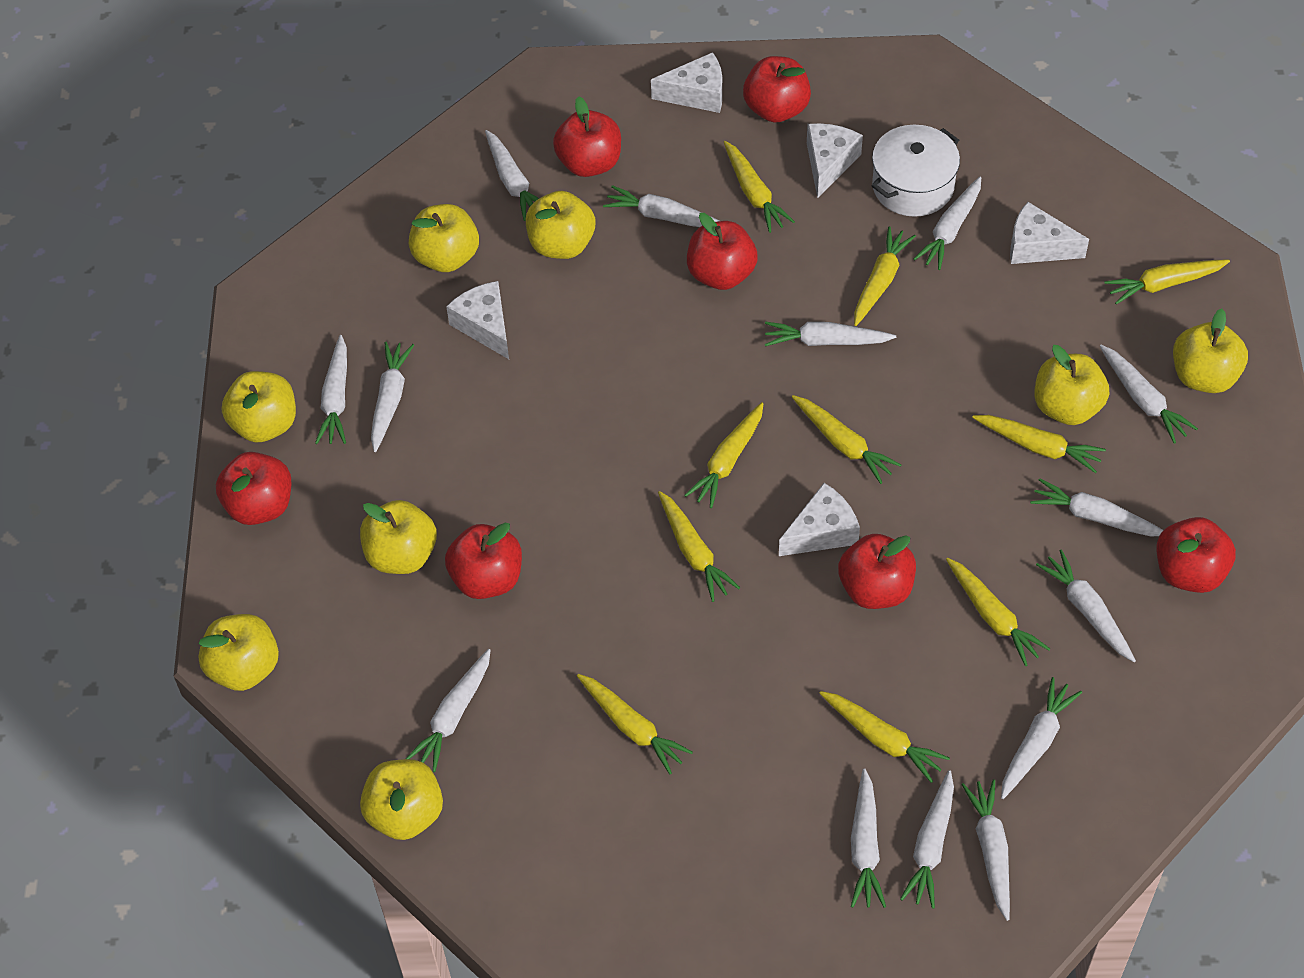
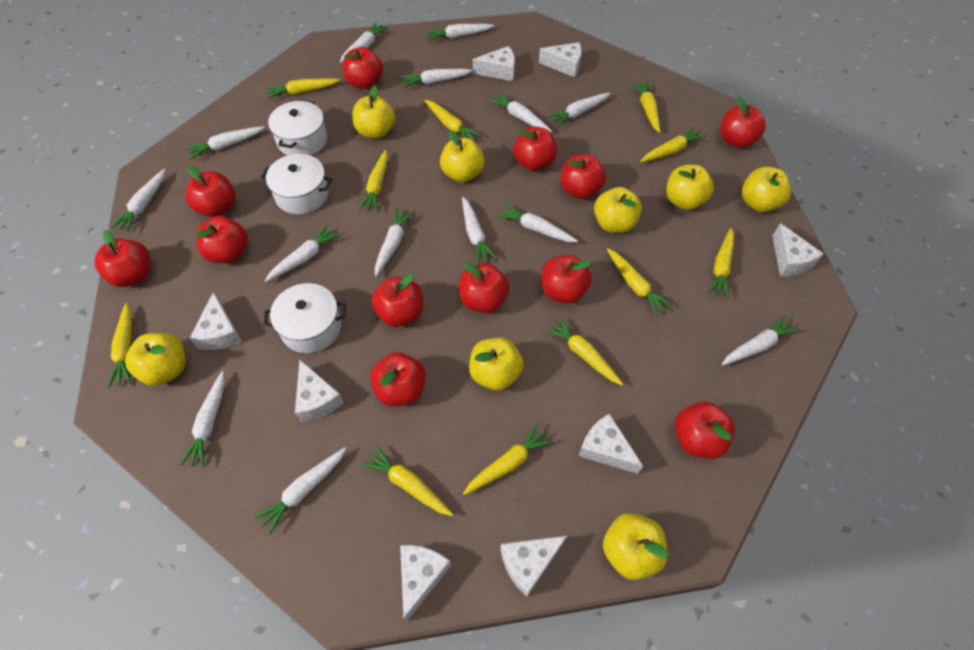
red apple: [216,452,292,525] [445,523,522,599] [553,96,621,177] [687,213,758,290] [743,56,811,123] [838,534,916,609] [1157,517,1236,593] = 7 -> [94,230,150,287] [186,166,236,217] [195,216,248,263] [343,47,383,89] [370,352,426,406] [371,273,423,327] [459,262,510,313] [513,127,557,171] [541,255,592,304] [560,154,606,199] [675,402,735,459] [720,96,766,148] = 12
white cheese: [446,281,509,359] [651,52,722,113] [779,483,860,556] [807,123,863,199] [1010,202,1089,264] = 5 -> [190,292,242,350] [295,360,344,422] [400,545,451,622] [473,46,515,81] [500,536,567,596] [539,42,582,77] [579,413,643,474] [772,223,824,276] = 8
white pot: [871,125,960,217] = 1 -> [261,154,332,214] [264,283,346,353] [268,100,327,156] = 3
yellow carrot: [577,674,693,775] [658,491,740,602] [684,402,764,508] [724,141,795,233] [792,395,901,484] [819,691,950,783] [854,227,916,326] [946,558,1050,666] [972,415,1106,473] [1104,260,1230,305] = 10 -> [108,303,132,388] [266,78,340,99] [359,150,388,211] [361,445,454,516] [424,100,481,140] [463,424,553,495] [545,317,623,385] [607,248,672,316] [632,81,660,133] [640,127,706,162] [708,228,734,298] = 11

